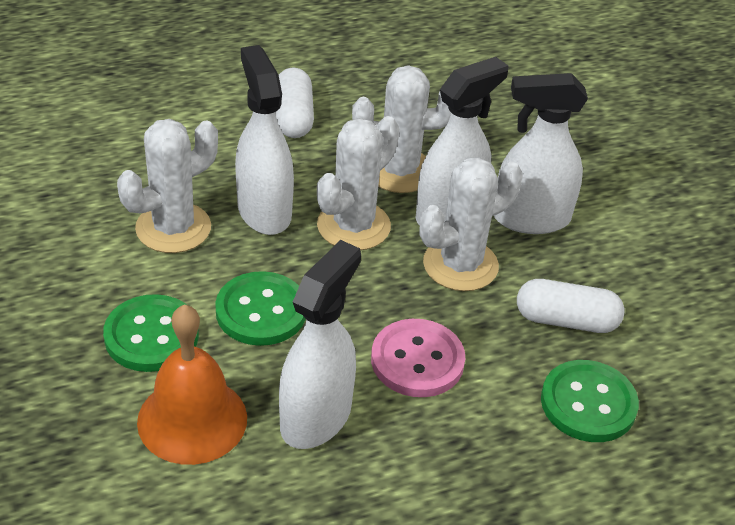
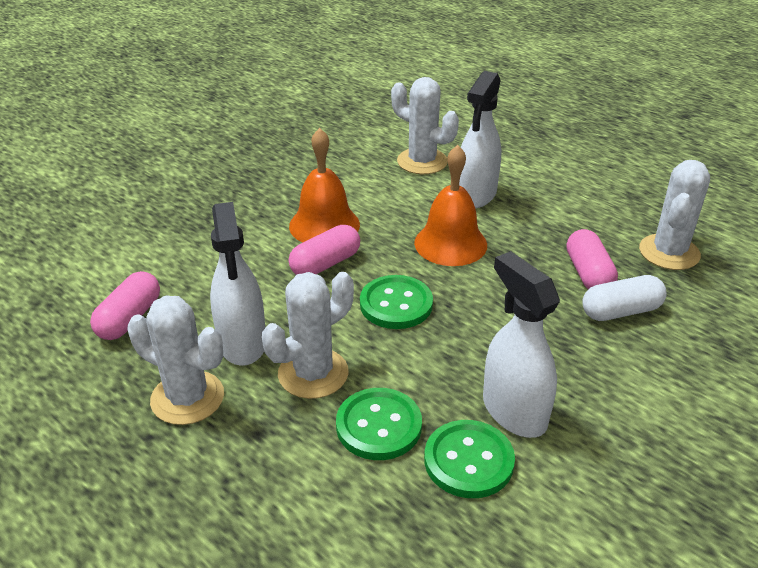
orange bell: [137,304,247,465] = 1 -> [289,128,360,243] [414,145,487,266] = 2
pink button: [371,319,465,397] = 1 -> none = 0
pink capsule: none = 0 -> [90,271,160,340] [289,225,360,275] [567,229,618,289] = 3
white capsule: [275,67,314,138] [517,279,625,333] = 2 -> [582,275,667,321] = 1
white spray bottle: [235,45,294,235] [279,240,361,449] [416,57,509,226] [494,73,588,234] = 4 -> [210,202,265,366] [459,71,502,208] [483,251,560,438] = 3

